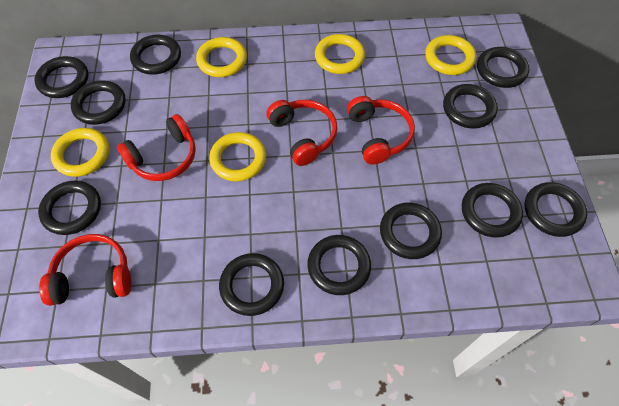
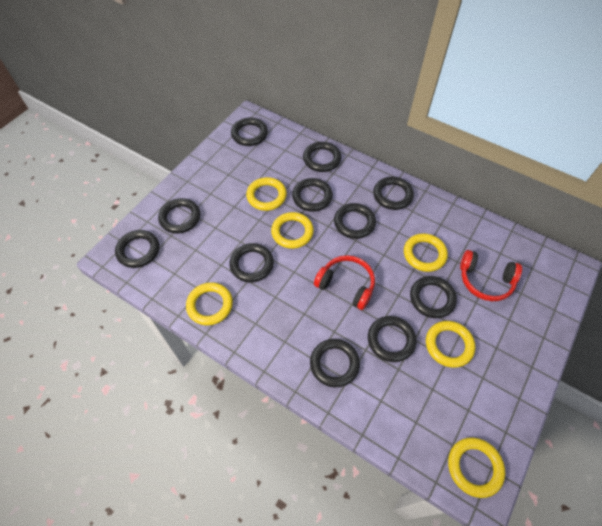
red headphones: [39,234,131,306] [117,114,196,181] [266,100,338,166] [347,96,415,164] = 4 -> [314,255,375,310] [460,250,522,301] = 2
yellow ring: [51,128,109,177] [196,37,247,77] [209,132,266,182] [315,34,365,74] [425,35,476,75] = 5 -> [186,282,233,325] [246,177,287,211] [271,212,314,249] [404,233,448,272] [426,321,475,368] [448,437,505,498] = 6

